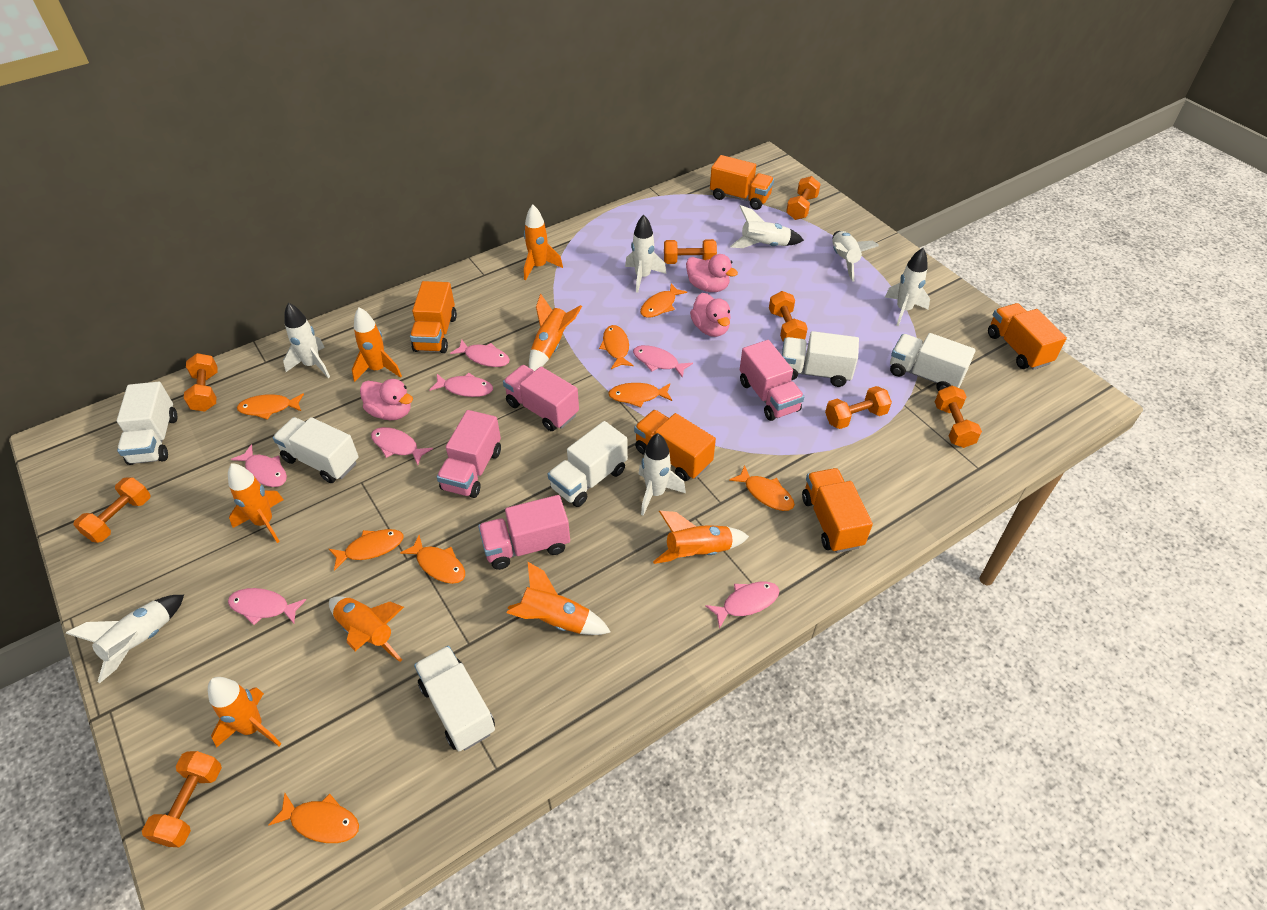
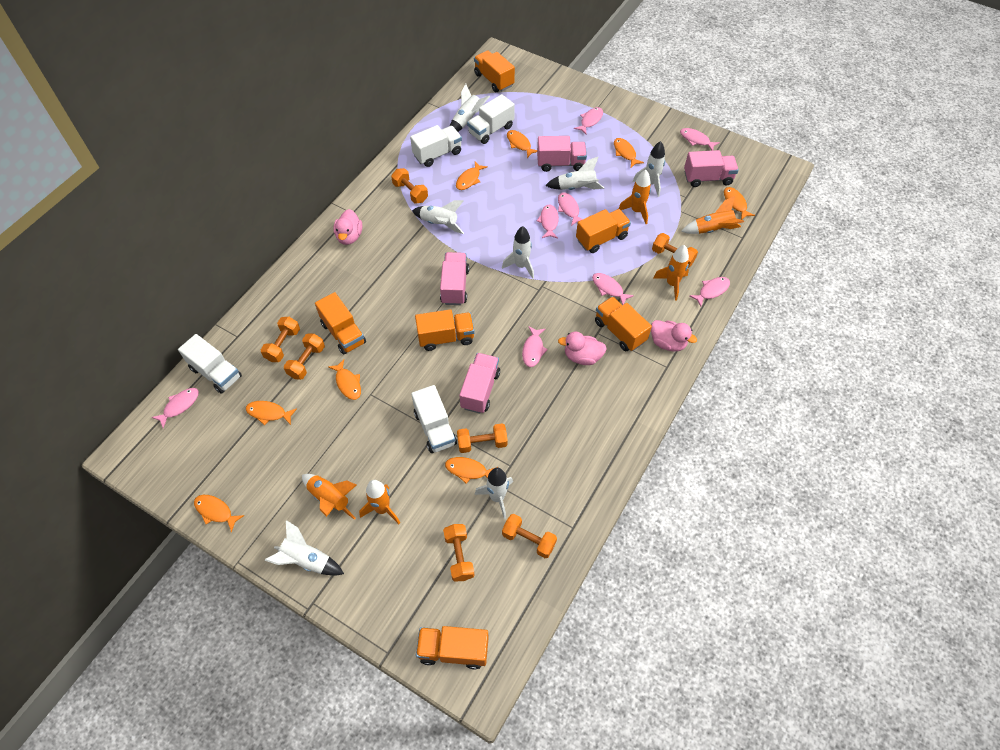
orange dumbbell: [74,477,150,543] [142,751,222,847] [184,353,218,412] [664,239,717,264] [769,291,808,342] [786,176,821,220] [825,386,892,429] [935,385,982,448] = 8 -> [261,317,300,362] [284,333,325,380] [391,168,428,203] [443,524,474,582] [457,423,508,453] [502,514,557,558] [652,233,698,268] = 7
orange rocket: [208,677,281,747] [228,463,284,543] [329,596,404,662] [352,307,402,382] [507,562,611,635] [524,205,563,280] [529,294,582,371] [653,511,749,564] = 8 -> [302,474,357,520] [359,480,400,524] [619,170,651,224] [653,245,689,301] [681,196,744,234] = 5
orange truck: [410,281,457,353] [634,410,716,481] [710,155,774,210] [802,468,873,553] [988,303,1067,370] = 5 -> [315,292,366,355] [415,309,475,351] [416,626,489,669] [474,50,515,92] [576,209,631,253] [595,297,652,351] = 6
pink fish: [228,588,306,625] [231,444,287,487] [371,427,433,465] [429,373,493,397] [450,339,510,367] [633,345,693,378] [705,582,780,629] = 7 -> [151,388,199,428] [522,326,548,367] [537,204,559,238] [558,192,583,226] [574,107,603,134] [592,273,634,305] [680,128,720,151] [690,277,730,307] = 8
white truck: [117,382,177,465] [273,417,359,483] [414,646,495,751] [548,421,628,507] [782,331,859,387] [890,333,976,391] = 6 -> [178,334,242,394] [410,125,462,167] [411,385,457,453] [467,94,515,144] = 4

